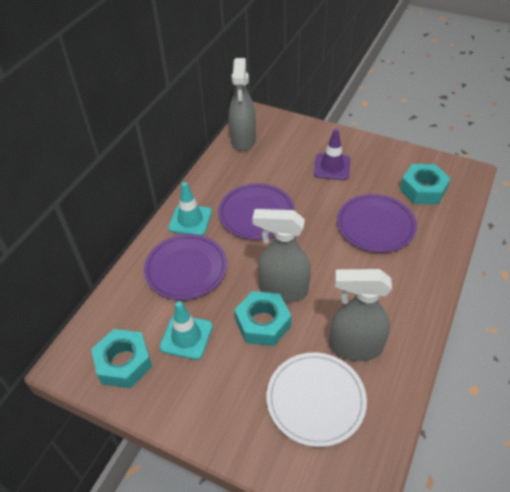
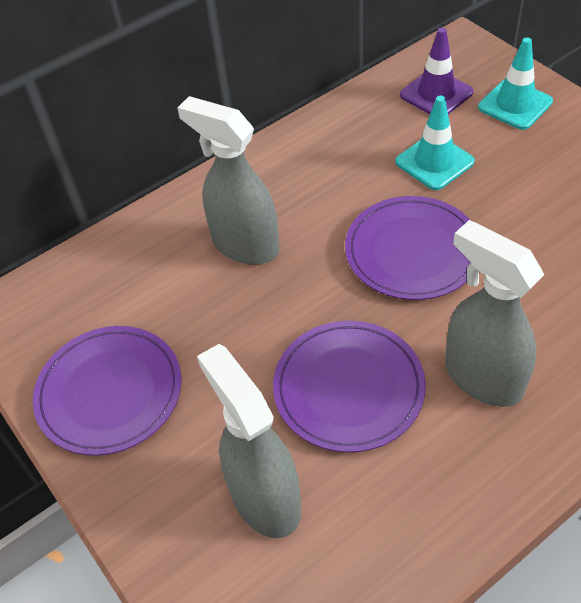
turquoise nut: [91,329,152,388] [235,291,291,346] [400,164,451,204] = 3 -> none = 0
white plate: [267,353,367,447] = 1 -> none = 0

